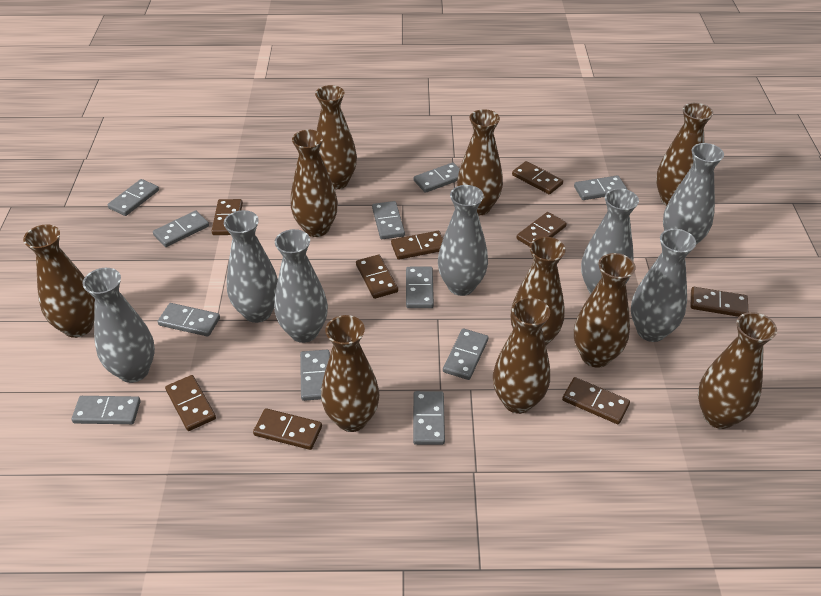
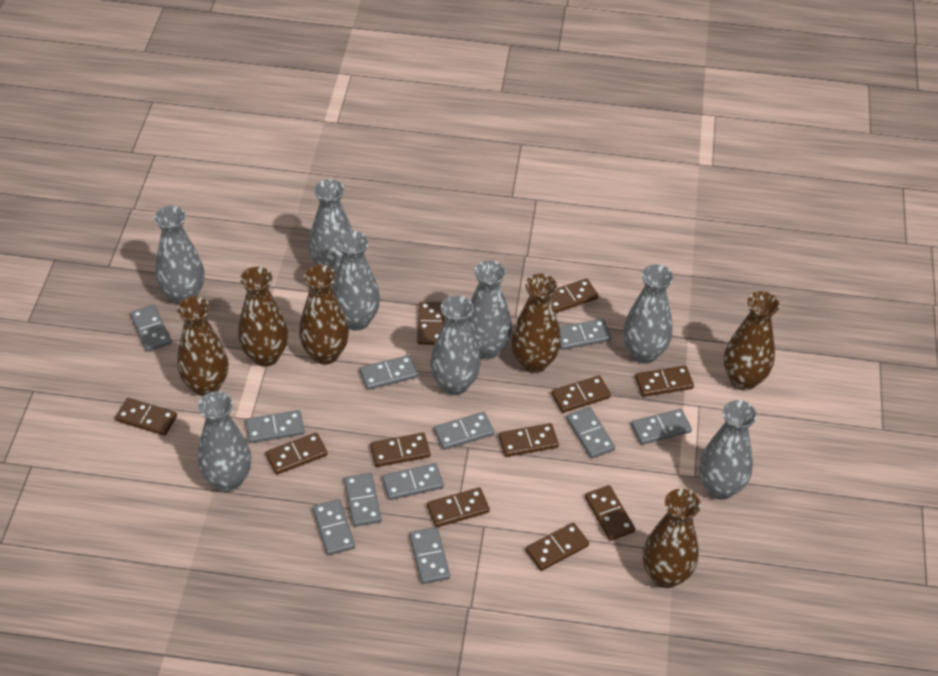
brown domino: [165,375,216,431] [212,199,243,235] [253,408,322,450] [356,255,398,299] [391,231,443,260] [512,161,563,194] [517,212,567,247] [562,377,630,424] [691,287,748,317] = 9 -> [115,398,177,436] [266,433,328,475] [370,433,430,467] [417,302,445,345] [427,487,490,527] [499,423,559,457] [526,522,589,571] [551,278,598,313] [551,375,611,413] [585,485,635,541] [635,366,694,397] = 11
brown vase: [23,225,95,338] [291,130,338,237] [315,85,357,189] [321,315,380,432] [457,109,503,215] [493,297,550,414] [510,237,566,346] [574,253,636,368] [656,103,713,206] [698,312,777,429] = 10 -> [177,296,228,396] [238,267,288,367] [299,265,349,365] [511,273,561,373] [643,489,701,588] [724,291,780,390] = 6
grey vase: [83,268,155,383] [224,210,278,323] [274,229,328,343] [438,185,488,296] [581,188,639,294] [631,229,696,342] [663,143,724,245] = 7 -> [154,206,204,305] [198,391,251,492] [309,179,353,274] [332,231,380,331] [430,295,481,395] [468,260,512,360] [623,264,673,364] [699,400,757,500] = 8

